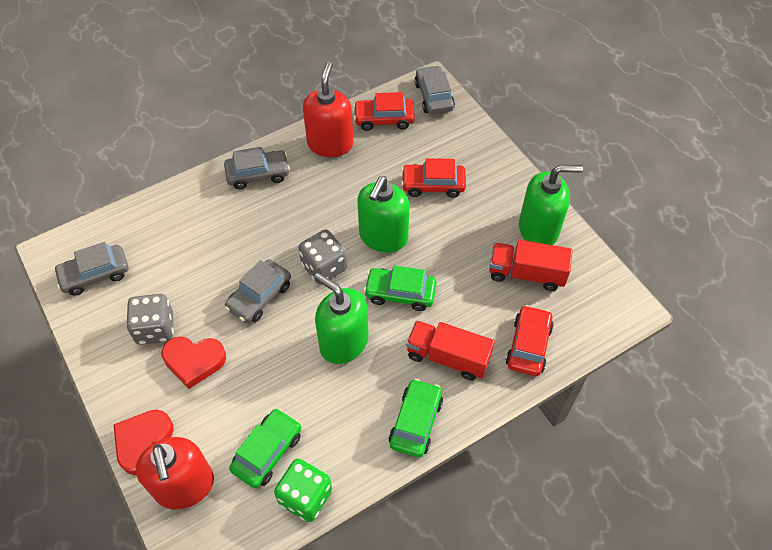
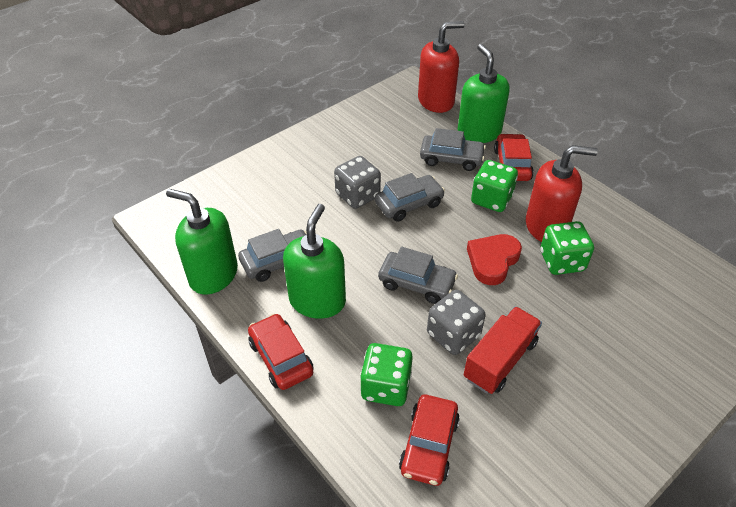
green car: [229,408,301,488] [364,266,437,311] [389,379,443,458] = 3 -> none = 0
green dice: [274,459,332,522] = 1 -> [360,343,413,406] [471,160,518,212] [540,221,594,275] = 3
red heart: [114,410,174,475] [162,337,226,389] = 2 -> [467,234,522,285] = 1
red truck: [406,320,495,381] [489,240,573,291] = 2 -> [464,306,542,394] = 1

